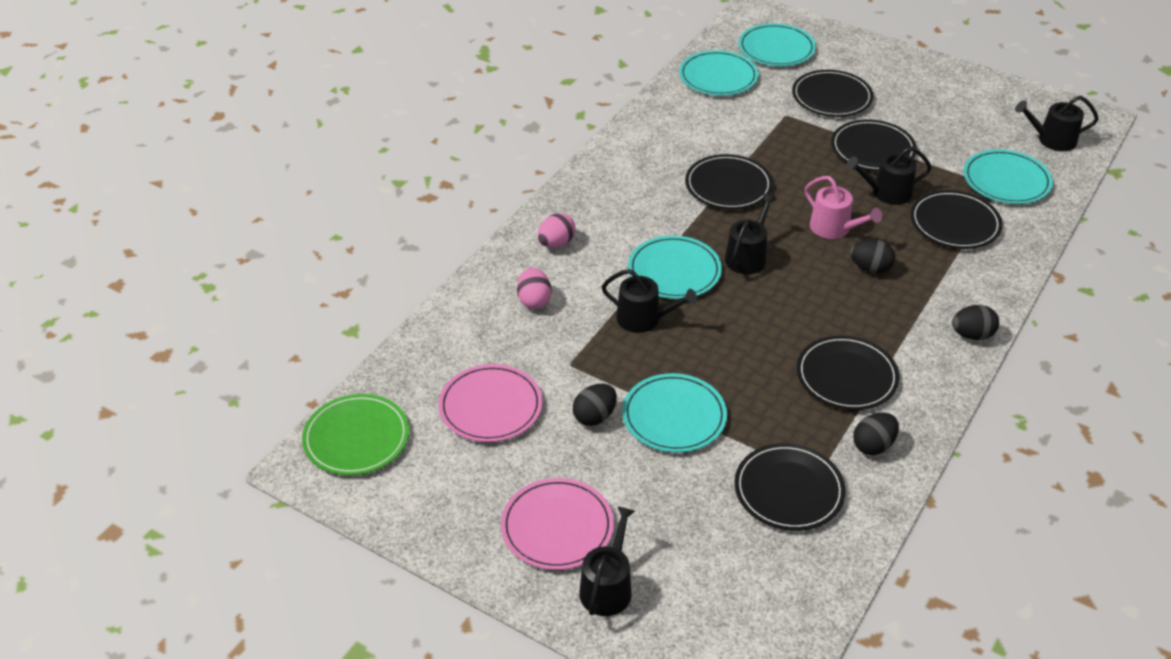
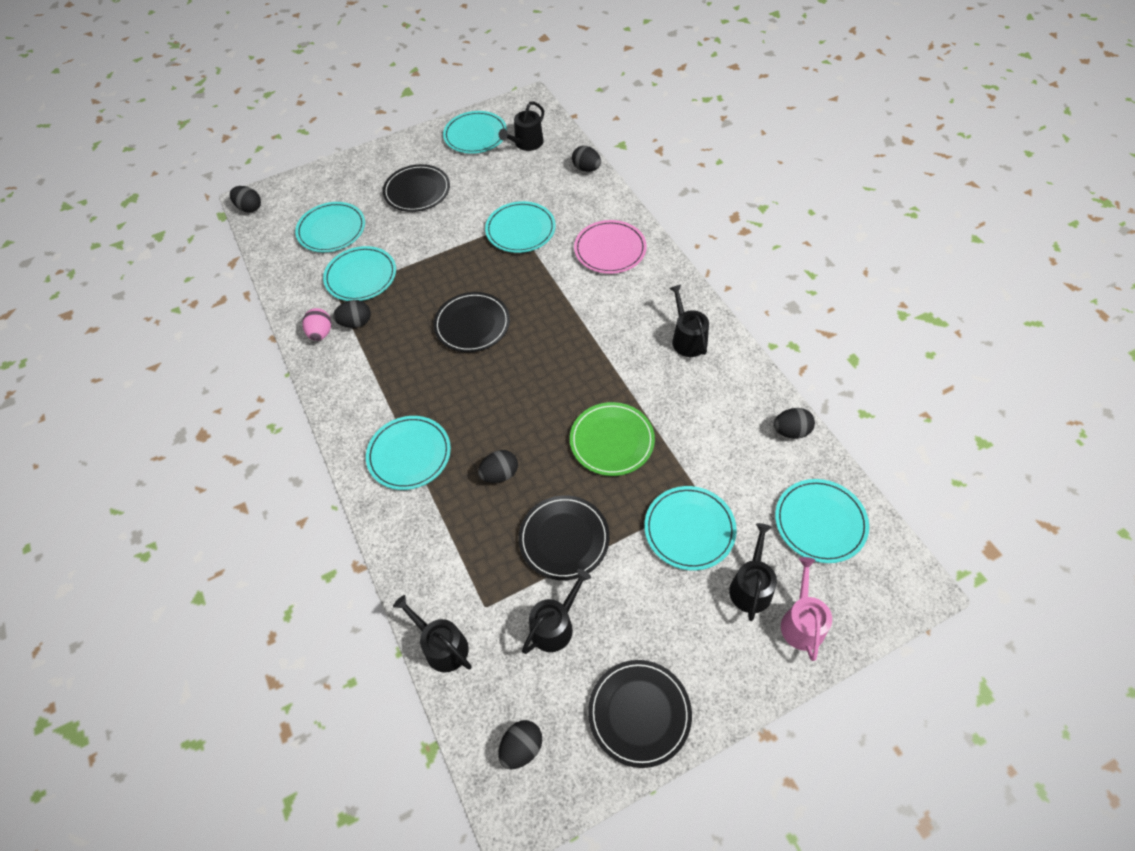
black egg: [573,384,617,426] [850,239,895,273] [853,413,899,455] [952,305,999,340] = 4 -> [230,186,261,212] [333,300,371,328] [478,450,518,483] [498,720,542,769] [572,146,601,172] [773,408,815,439] = 6
black plate: [685,154,773,210] [734,443,846,531] [792,70,874,117] [797,335,900,410] [831,119,917,171] [910,190,1003,249] = 6 -> [383,164,450,212] [433,292,510,353] [518,495,610,580] [588,660,692,768] = 4
pink egg: [517,268,552,309] [538,213,576,248] = 2 -> [302,308,331,341] = 1
pink plate: [438,364,543,442] [501,478,614,570] = 2 -> [574,220,647,274] = 1
turquoise plate: [622,373,727,453] [628,235,722,299] [679,50,759,96] [738,23,816,66] [963,149,1053,204] = 5 -> [295,202,365,252] [323,246,396,301] [366,416,451,490] [443,111,507,154] [485,201,556,253] [644,486,737,571] [775,479,869,563] = 7

